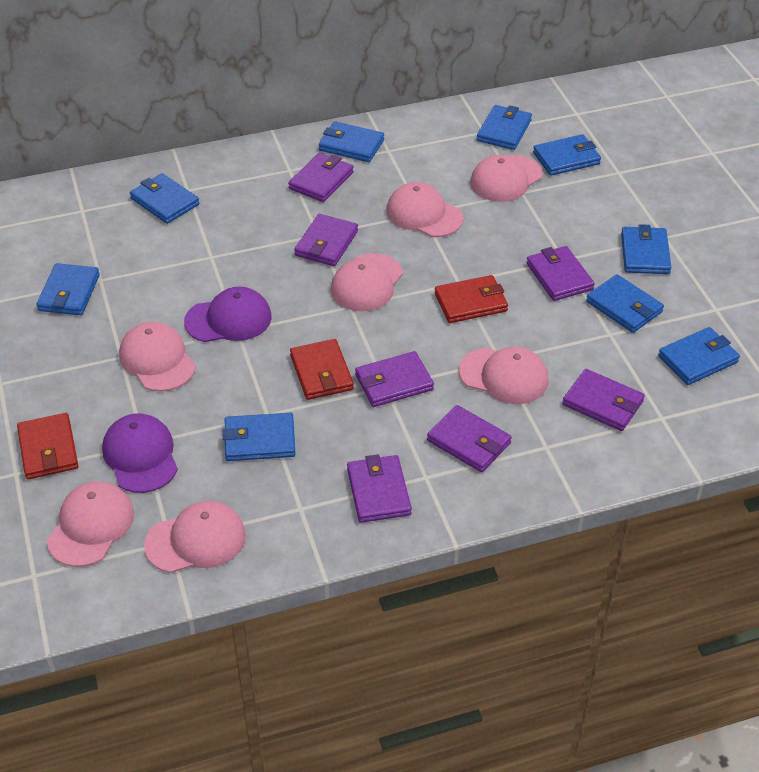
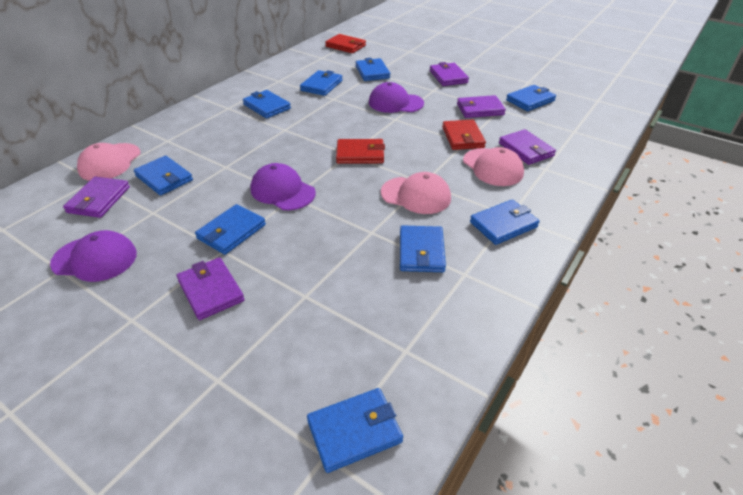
pink cap: [47,481,134,567] [119,322,196,392] [144,501,246,573] [330,253,403,311] [386,182,464,237] [459,346,548,404] [470,155,543,202] = 7 -> [77,143,140,181] [381,172,451,214] [463,147,524,186] = 3
purple cap: [102,413,178,493] [184,287,272,342] = 2 -> [50,230,137,282] [250,163,316,210] [369,82,424,113] = 3
purple wallet: [288,153,354,202] [294,214,358,266] [347,454,412,523] [355,351,434,407] [427,405,512,472] [526,246,595,301] [562,369,645,431] = 7 -> [63,177,130,218] [177,257,245,320] [430,62,469,86] [457,95,506,118] [499,129,556,165] = 5

